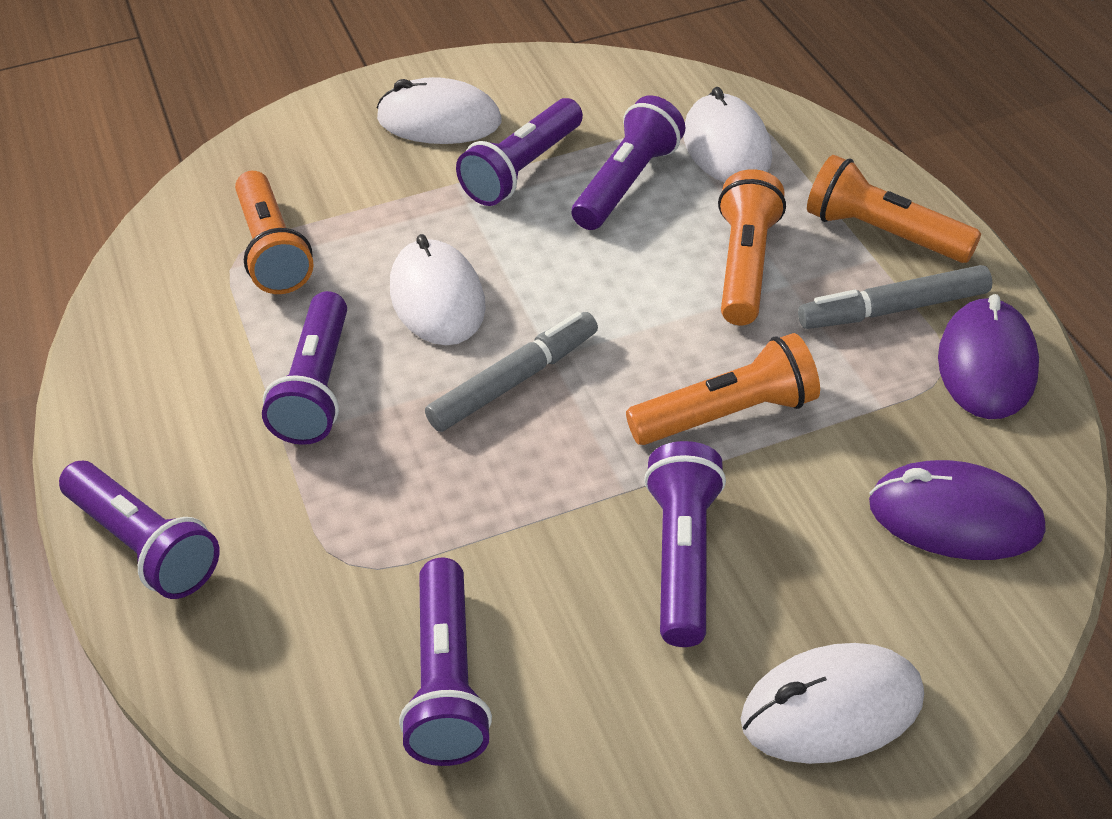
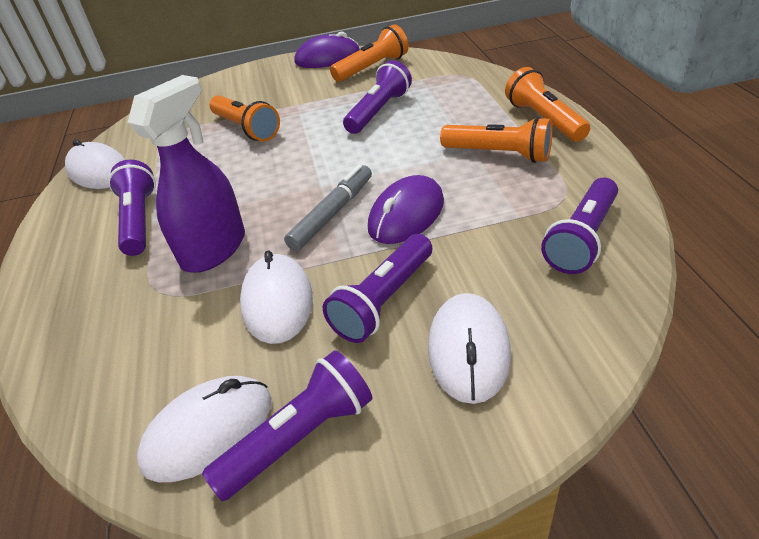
grey marker: [425,312,598,432] [798,265,992,329] = 2 -> [284,164,372,251] = 1
purple flashlight: [59,461,219,599] [262,291,347,445] [399,558,492,766] [456,98,583,206] [572,96,685,230] [644,441,726,647] = 6 -> [108,160,156,256] [202,350,372,501] [323,234,432,343] [343,60,412,134] [541,178,618,274] = 5
purple spray bottle: none = 0 -> [128,75,245,273] = 1

